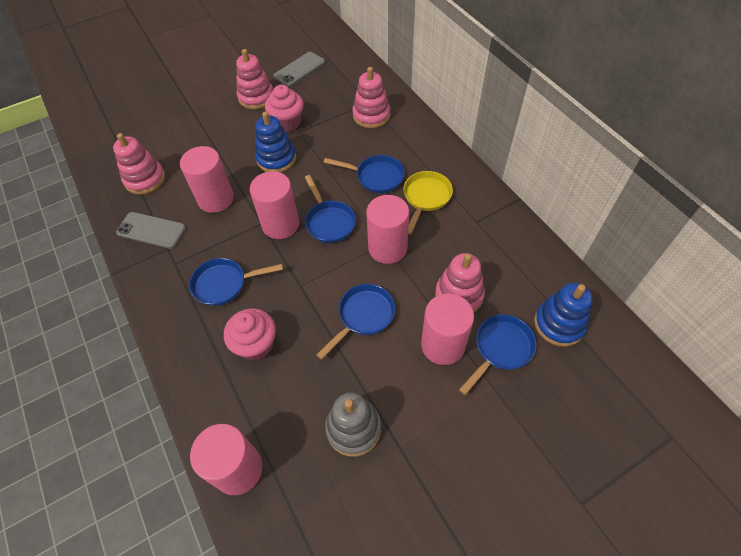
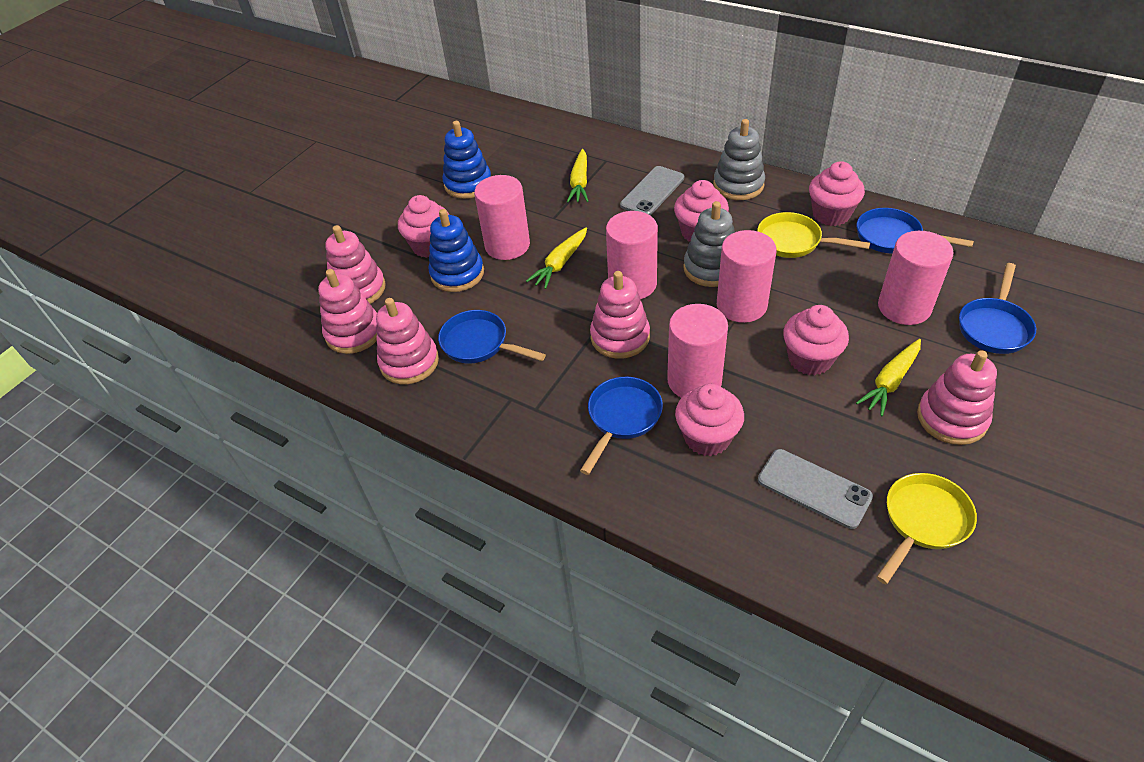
blue pan: [189,258,283,306] [305,175,356,243] [317,284,395,359] [323,155,405,193] [459,315,537,395] = 5 -> [438,310,546,363] [580,377,663,475] [857,208,974,253] [959,263,1036,354] = 4
grey stacking toy: [325,393,381,457] = 1 -> [683,201,735,287] [713,119,765,200] = 2
pink cupcake: [224,308,276,361] [265,85,304,132] = 2 -> [398,195,449,258] [674,180,729,241] [675,384,744,456] [783,305,849,375] [809,161,865,226] = 5
pink stacking toy: [113,133,165,195] [236,49,273,109] [352,67,390,128] [435,253,485,312] = 4 -> [318,269,377,354] [325,225,386,304] [376,298,439,384] [590,271,650,359] [917,350,997,445] = 5
yellow carrot: none = 0 -> [526,227,587,289] [567,149,589,203] [856,339,921,416] = 3
yellow pan: [403,171,453,234] = 1 -> [757,212,870,258] [876,473,977,584] = 2

